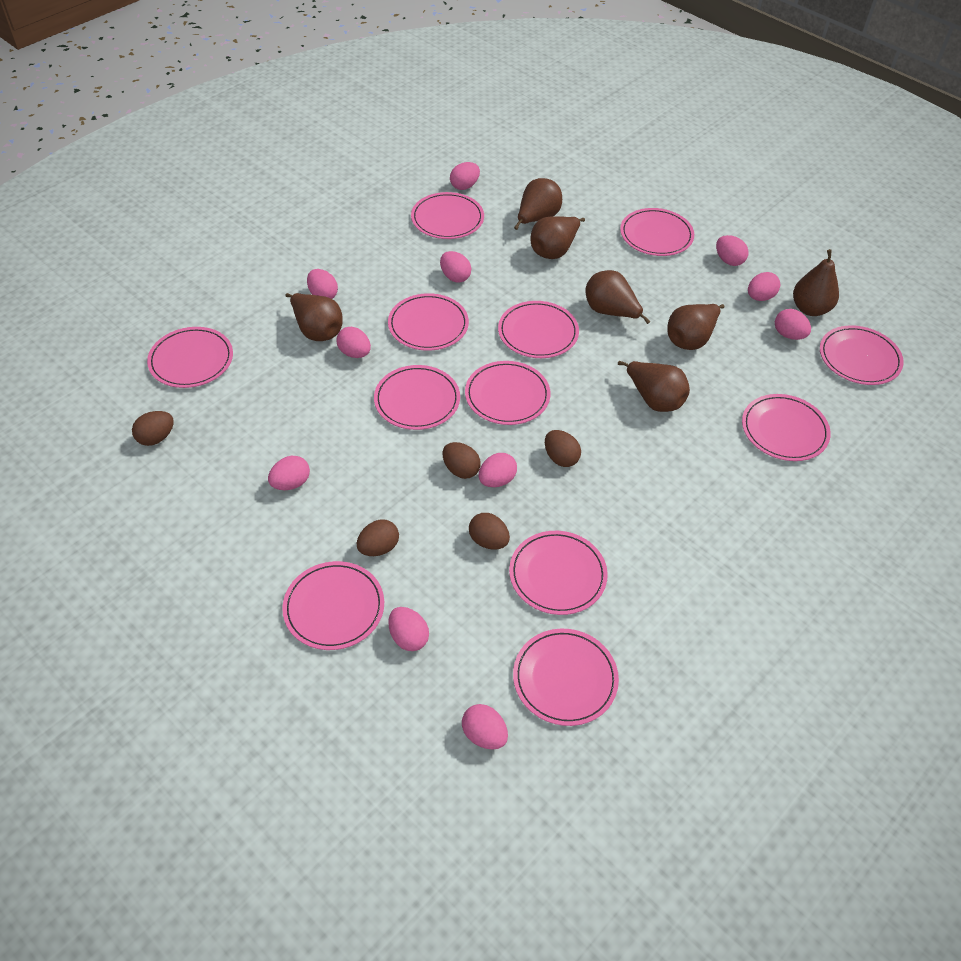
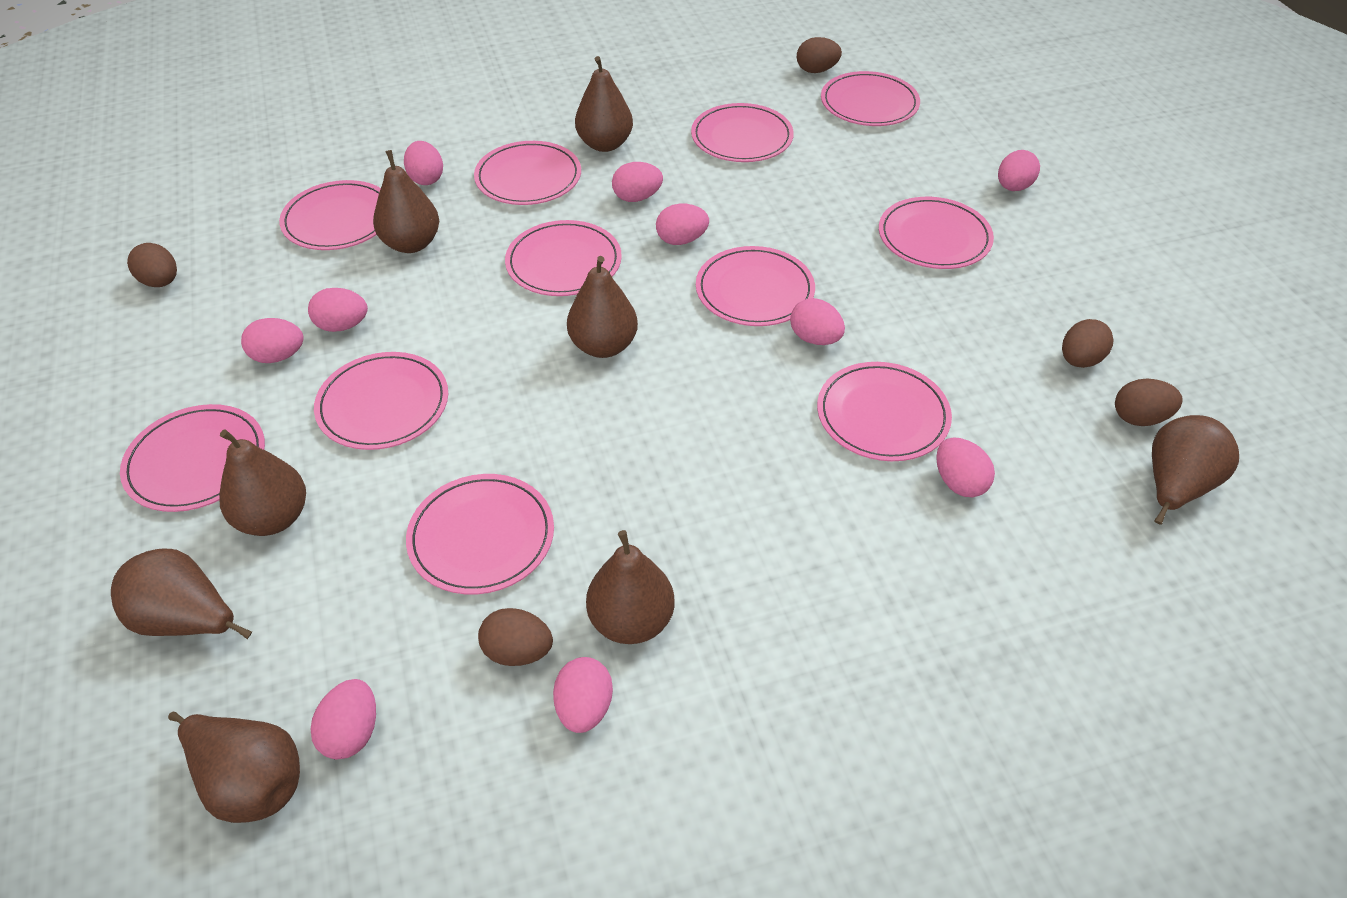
brown pear: [285,293,343,341] [514,178,562,230] [530,216,585,259] [586,270,651,324] [618,361,690,412] [667,304,725,350] [793,249,839,316] = 7 -> [111,548,252,639] [168,712,300,823] [219,429,306,536] [373,150,439,253] [567,256,638,358] [575,56,633,152] [586,530,674,644] [1152,415,1239,525] = 8
pink egg: [268,456,310,490] [307,269,338,299] [336,327,371,358] [388,607,429,651] [440,251,471,283] [450,162,480,190] [462,704,508,749] [478,453,517,487] [716,235,748,266] [748,272,780,301] [775,309,811,340] = 11 -> [241,318,304,363] [308,288,368,332] [311,679,376,759] [404,141,443,185] [553,657,613,733] [612,162,663,202] [656,204,709,245] [790,298,845,345] [936,437,995,497] [998,150,1040,191] = 10
pink plate: [147,327,233,388] [282,561,384,650] [374,365,460,430] [388,293,469,351] [411,192,484,239] [465,361,551,425] [498,301,579,358] [509,531,608,615] [513,629,619,726] [620,208,694,256] [742,394,831,461] [820,325,904,385] = 12 -> [120,404,265,512] [279,180,381,250] [314,352,448,450] [406,474,554,594] [474,141,581,205] [505,220,622,296] [691,103,794,162] [696,246,815,326] [817,362,952,461] [821,71,920,126] [879,197,994,269] = 11

